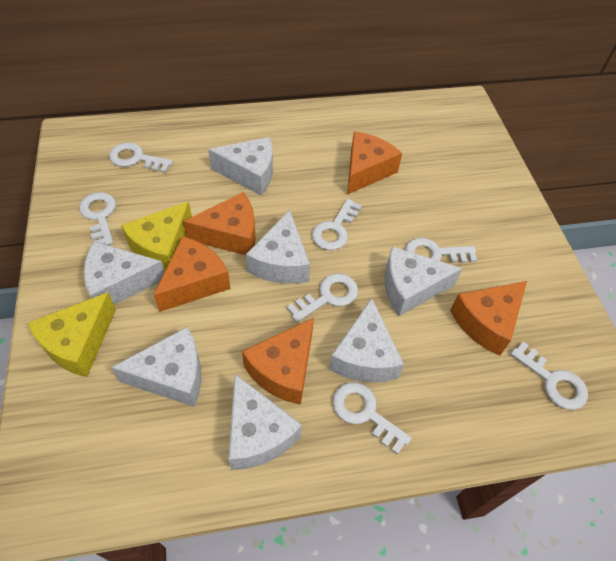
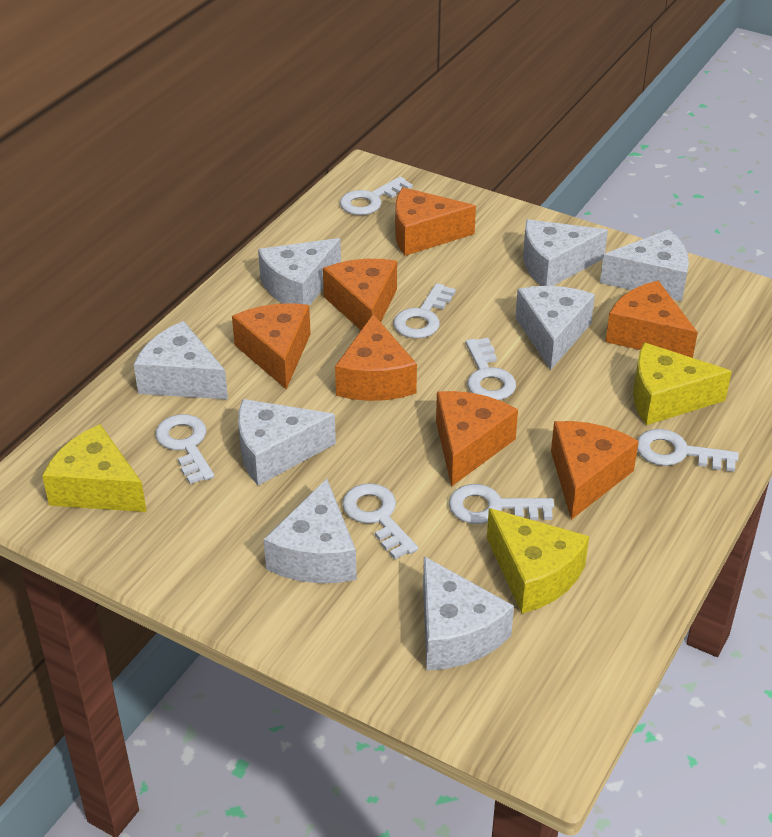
orange cheese: [154,236,230,312] [183,192,256,255] [242,318,314,405] [347,131,402,195] [450,281,527,356] = 5 -> [232,303,311,390] [323,259,397,330] [335,314,417,401] [395,187,476,256] [436,391,518,487] [551,421,639,520] [605,281,698,358] = 7
white cheese: [84,241,165,305] [111,327,201,407] [208,137,273,196] [229,374,302,470] [246,210,310,284] [329,298,404,382] [385,246,463,316] = 7 -> [134,321,228,400] [238,399,336,486] [258,238,341,306] [263,478,357,583] [423,556,514,671] [515,286,595,370] [523,219,608,286] [600,230,689,301] = 8
yellow cheese: [28,292,116,377] [121,201,192,271] = 2 -> [42,424,147,512] [487,508,589,614] [633,342,732,425] = 3

